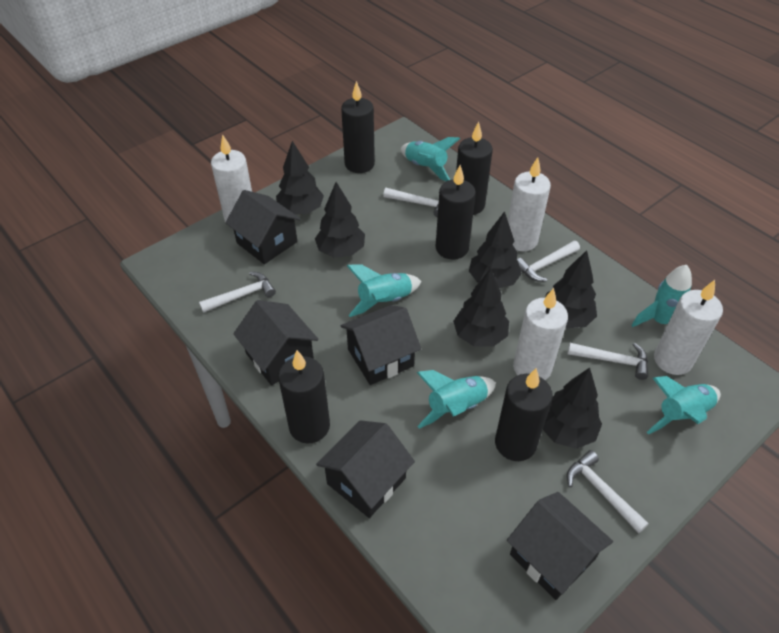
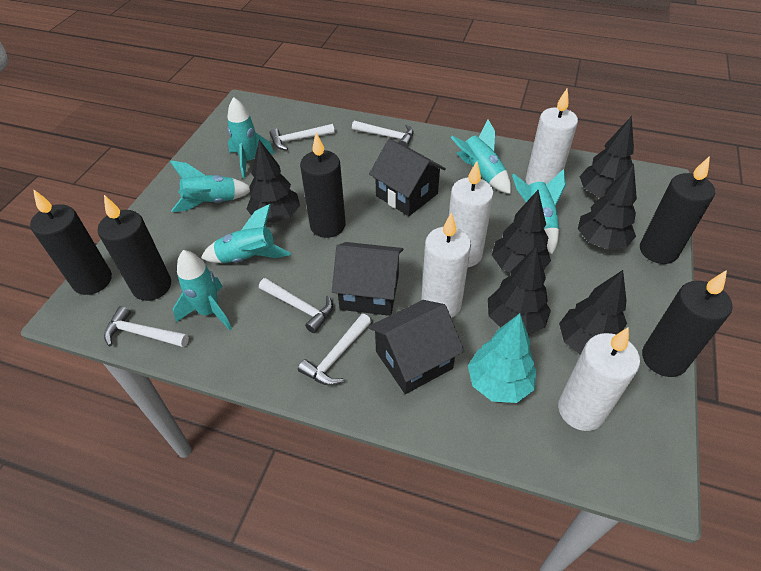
black house: [225,190,301,264] [233,300,319,385] [316,420,415,518] [341,305,421,385] [507,492,613,600] = 5 -> [332,242,403,316] [368,300,464,394] [369,139,446,216] = 3
turquoise rocket: [347,265,422,317] [401,137,460,181] [416,370,496,429] [631,265,692,327] [647,376,721,434] = 5 -> [170,160,250,212] [173,250,232,330] [201,204,291,263] [227,97,274,178] [451,119,511,194] [512,169,566,254] = 6
turquoise tree: none = 0 -> [468,313,536,403] = 1

